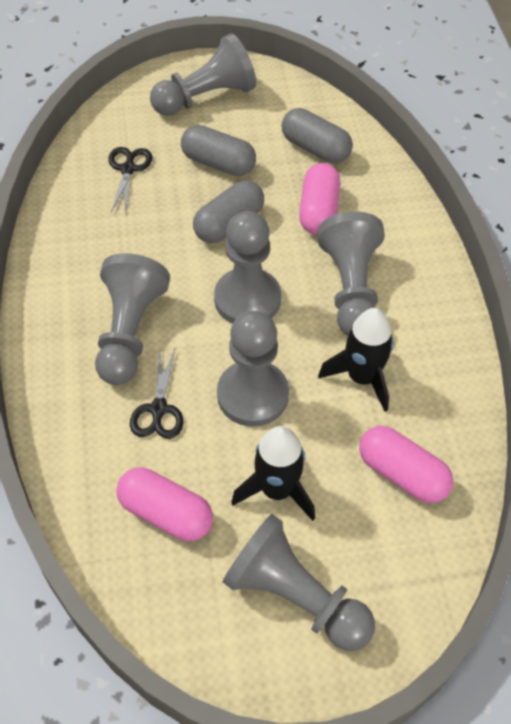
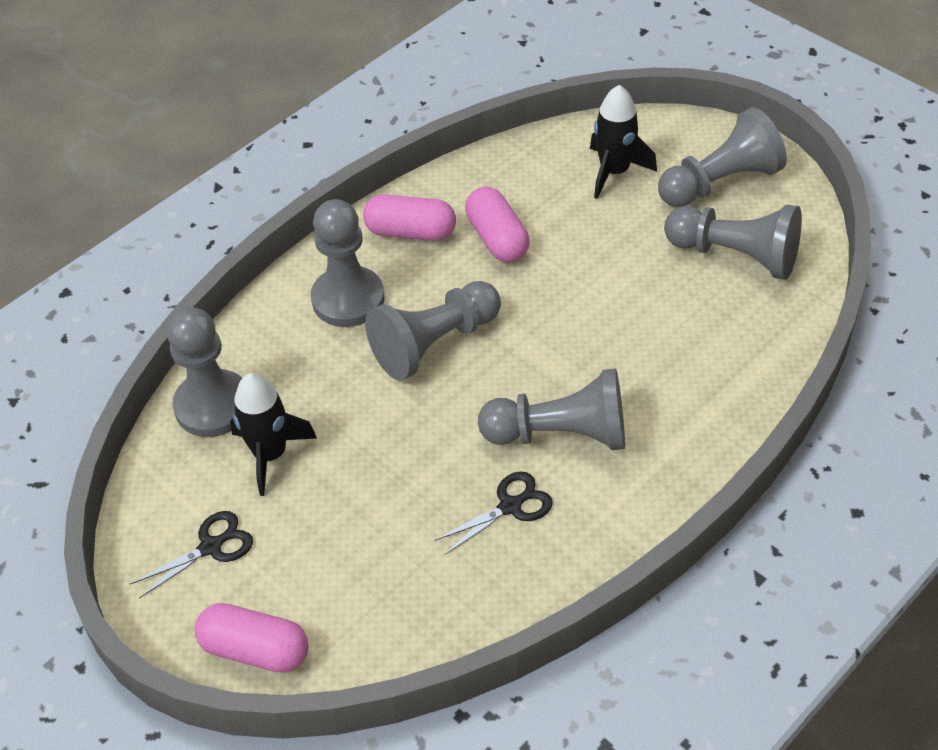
grey capsule: [181,125,256,176] [193,180,264,243] [281,108,353,164] = 3 -> none = 0

